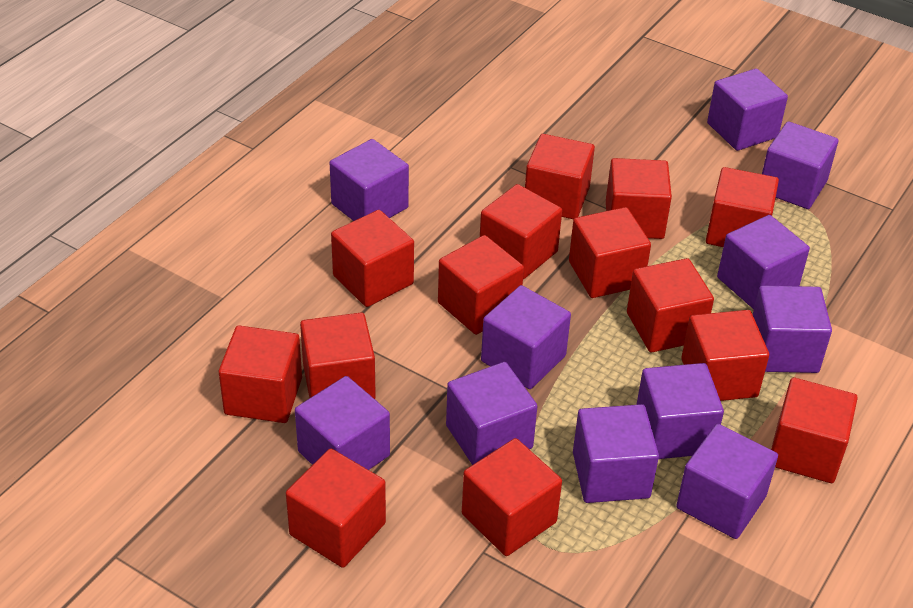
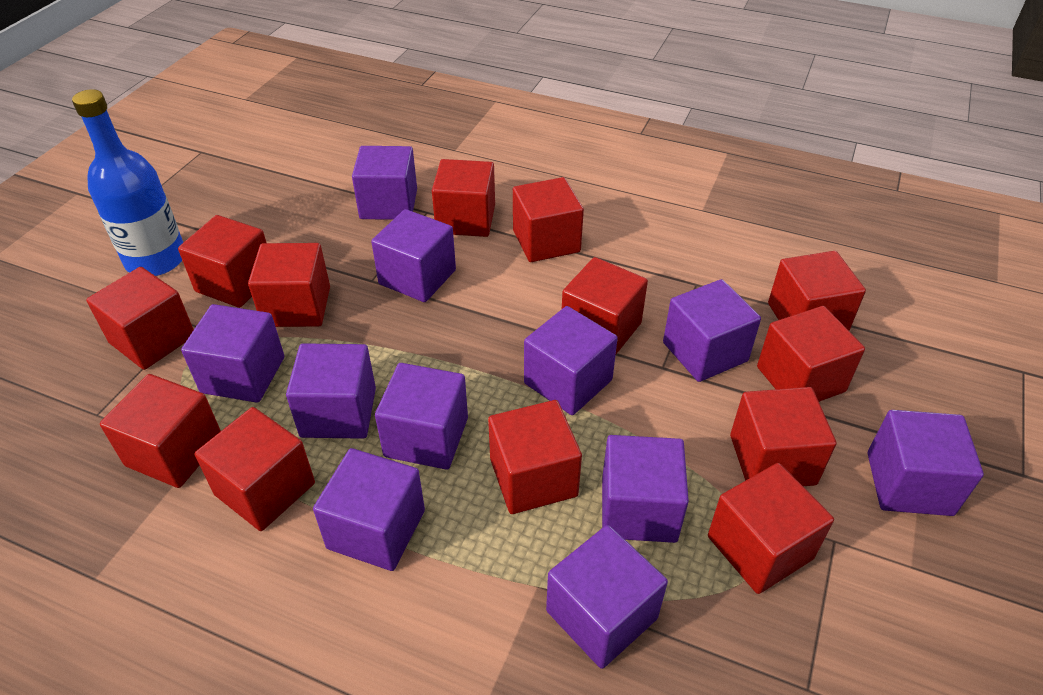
blue bottle: none = 0 -> [72,89,183,276] = 1
red cube: [219,325,302,423] [286,448,386,568] [300,313,376,399] [331,210,414,307] [438,235,524,335] [462,438,562,556] [480,184,562,279] [525,134,595,219] [569,207,651,298] [606,158,672,239] [627,258,714,353] [681,310,769,401] [706,167,779,247] [771,377,858,483] = 14 -> [86,267,194,370] [100,374,221,488] [178,215,267,308] [195,407,315,531] [248,243,330,327] [432,159,495,237] [488,400,582,514] [513,177,584,262] [562,257,648,354] [708,463,834,594] [730,387,836,486] [757,306,865,402] [768,251,866,331] = 13

